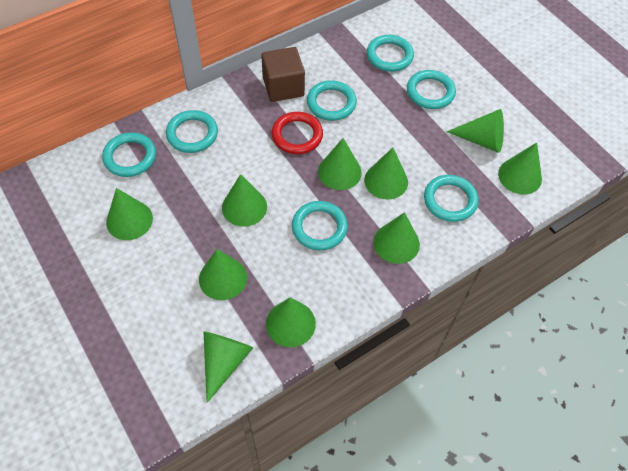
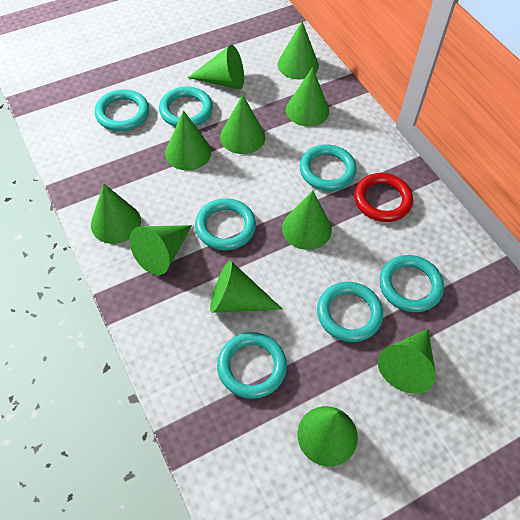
brown cube: [261,47,305,102] = 1 -> none = 0
green cone: [106,188,153,240] [199,249,247,300] [203,331,253,403] [222,174,267,227] [266,297,316,347] [318,138,362,190] [364,148,408,200] [373,212,420,264] [447,109,504,153] [498,143,542,194] = 10 -> [91,184,141,244] [129,225,192,275] [165,110,211,170] [187,45,244,90] [210,260,282,313] [220,94,265,154] [277,21,319,79] [282,190,332,250] [286,67,329,127] [298,406,358,467] [378,329,436,394] = 11

